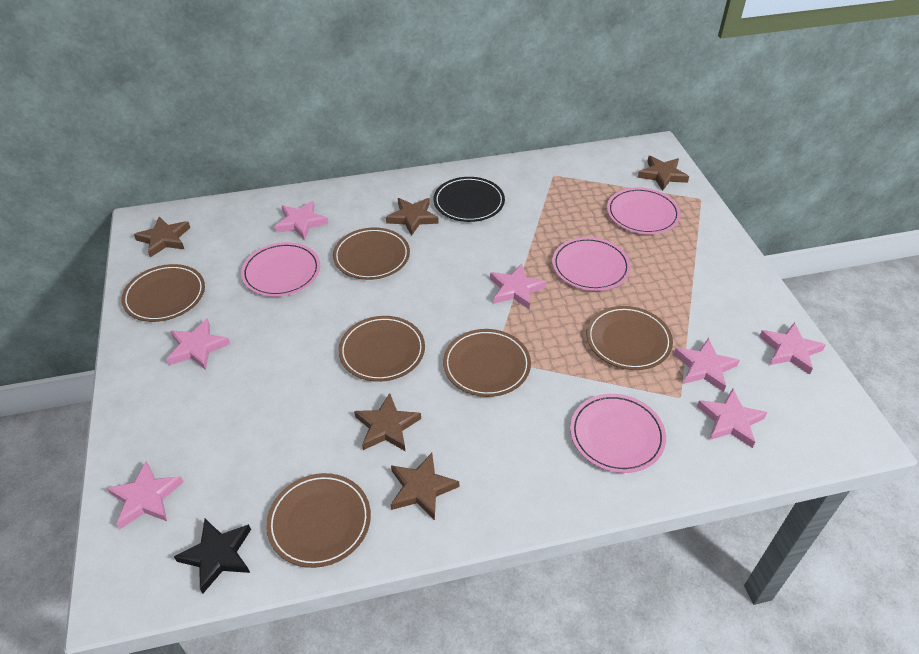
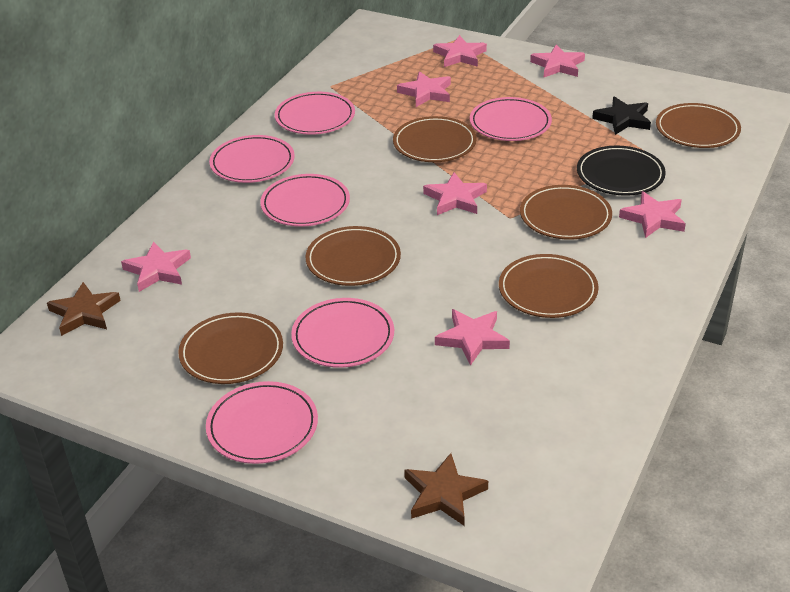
brown star: [134,217,190,258] [354,393,421,451] [386,198,439,236] [391,453,459,520] [638,156,689,191] = 5 -> [47,282,121,336] [404,453,488,526] = 2
pink plate: [241,242,320,297] [552,237,631,291] [570,394,666,473] [607,188,681,234] = 4 -> [206,381,318,464] [209,135,295,183] [260,174,350,227] [275,92,355,135] [291,298,394,368] [470,97,552,141] = 6

